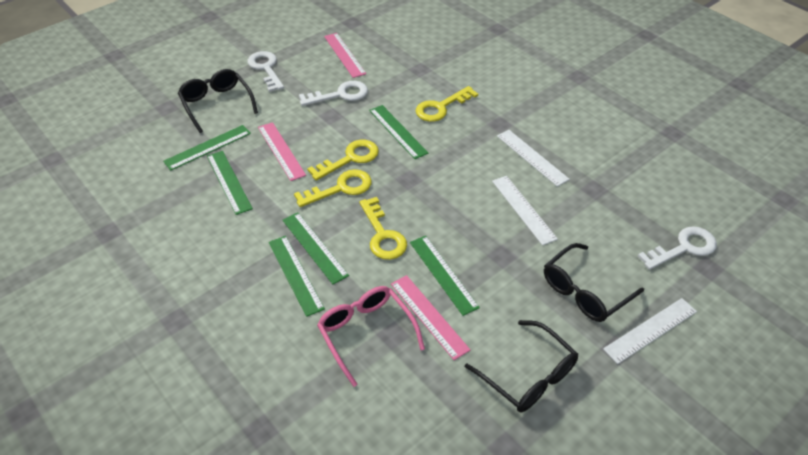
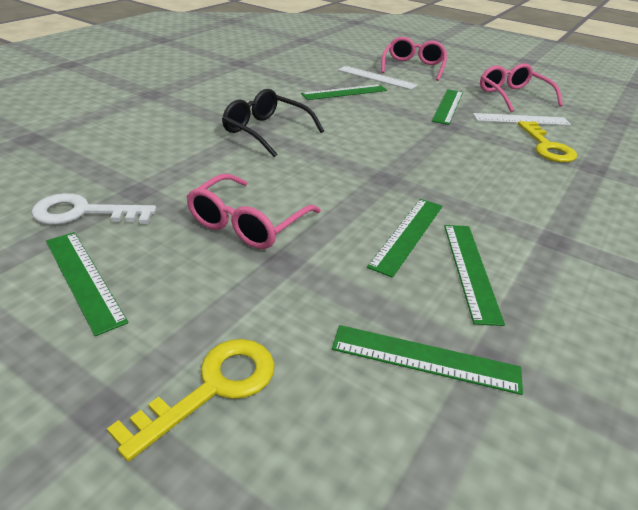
black glasses: [178,69,258,133] [465,320,578,412] [544,243,644,322] = 3 -> [222,89,324,157] = 1
pink glasses: [317,286,425,387] = 1 -> [187,174,321,249] [381,37,447,81] [480,63,563,112] = 3
pink ruler: [258,122,306,181] [324,33,366,78] [391,275,470,360] = 3 -> none = 0
white key: [248,51,284,92] [299,81,368,106] [638,226,717,270] = 3 -> [31,193,156,225] = 1
white ruler: [492,176,558,246] [497,130,570,187] [603,298,697,364] = 3 -> [338,66,418,90] [473,113,571,126] = 2
yellow key: [294,169,372,207] [307,140,379,181] [359,197,407,260] [416,86,478,122] = 4 -> [107,339,275,461] [518,121,577,163] = 2

